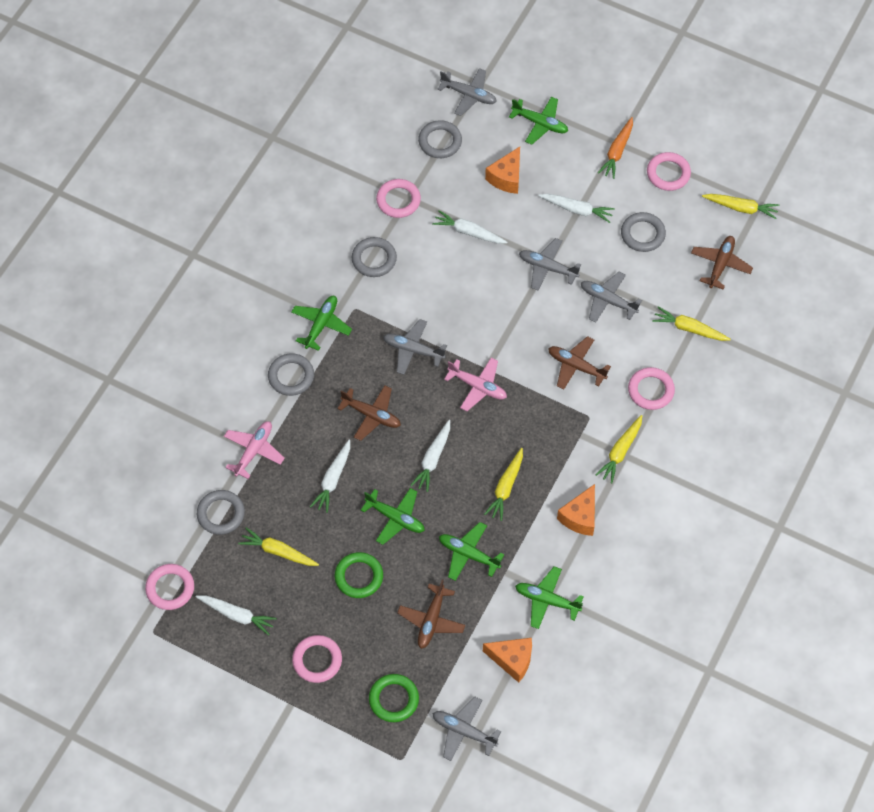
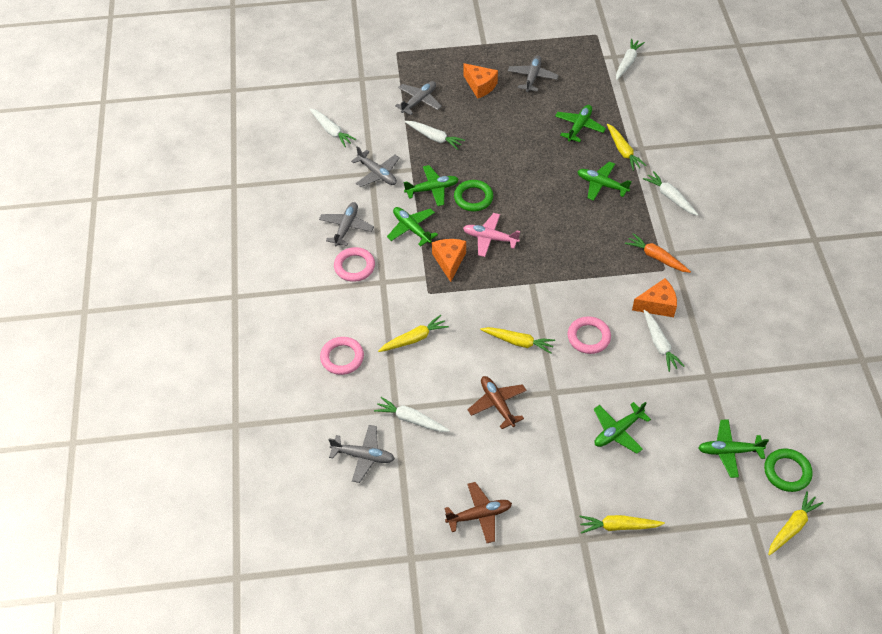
brown plane: [337,385,401,441] [397,579,465,649] [548,336,611,389] [691,236,753,290] = 4 -> [444,482,512,543] [468,376,527,429] = 2
green plane: [292,296,352,351] [361,488,425,545] [439,522,505,581] [509,97,568,145] [515,566,584,629] = 5 -> [387,207,438,247] [404,165,459,206] [555,105,606,142] [577,162,632,201] [594,402,651,454] [698,420,769,478] = 6
grey ring: [197,490,245,535] [268,353,314,396] [352,237,397,277] [418,120,462,158] [621,212,666,252] = 5 -> none = 0
pink plane: [224,421,285,479] [444,357,507,411] = 2 -> [463,213,520,257] = 1
pink ring: [145,564,194,610] [292,635,342,683] [376,179,421,218] [628,367,675,410] [647,152,691,191] = 5 -> [320,337,364,375] [334,247,375,282] [567,316,611,354] = 3
white carrot: [195,595,277,635] [310,439,350,513] [410,420,450,492] [432,210,507,244] [538,194,615,223] = 5 -> [310,108,356,147] [374,397,450,432] [405,121,465,150] [616,38,645,80] [643,171,698,216] [643,310,685,372] = 6

